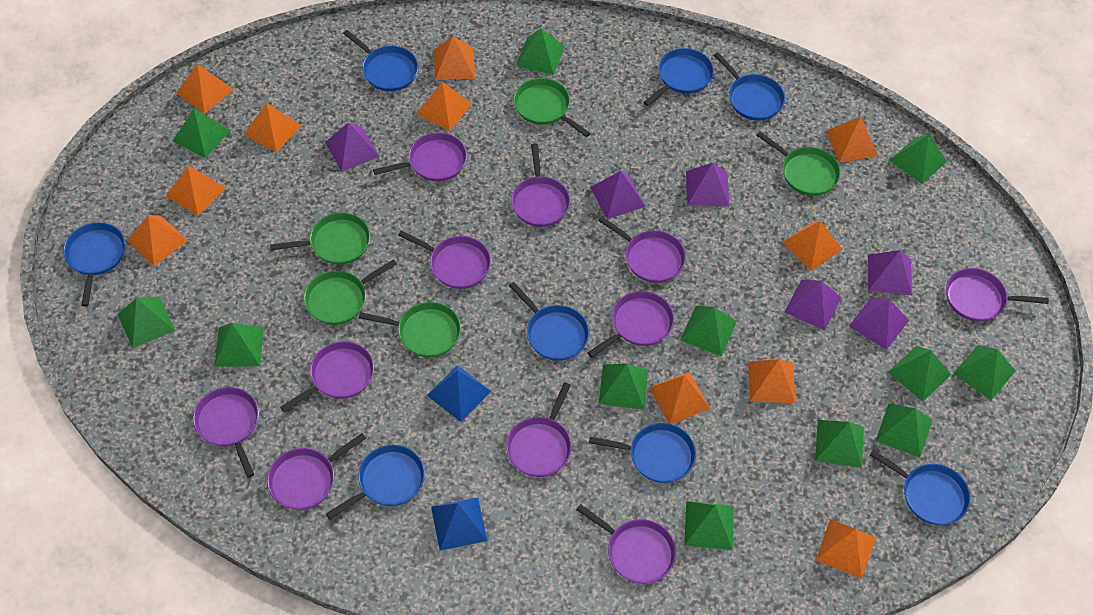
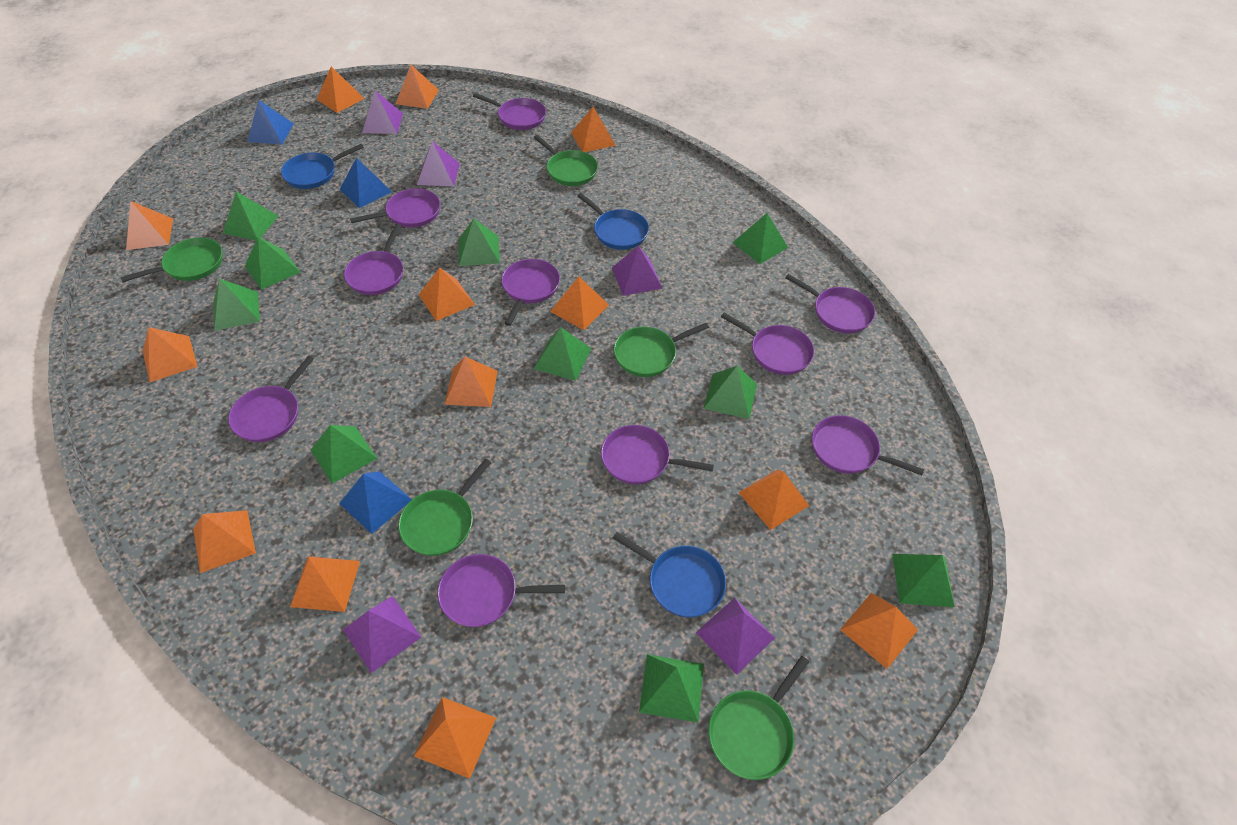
blue pan: [63,223,125,306] [326,445,425,519] [343,30,418,91] [509,282,589,361] [589,423,696,483] [643,48,714,106] [714,52,785,121] [870,450,971,525] = 8 -> [281,144,364,189] [577,193,649,250] [613,532,726,618] = 3
blue pyramid: [427,365,491,422] [431,497,488,551] = 2 -> [247,100,294,145] [339,158,392,208] [339,471,412,534] = 3
green pyramid: [117,297,175,348] [173,109,231,158] [214,323,264,367] [516,28,565,75] [599,364,648,410] [680,306,737,356] [684,501,734,550] [815,420,864,468] [876,403,932,458] [888,346,951,401] [890,134,947,184] [953,345,1015,400] = 12 -> [214,279,260,331] [223,192,278,241] [245,237,300,290] [311,425,378,484] [459,218,500,266] [534,328,592,381] [639,654,704,722] [703,366,757,419] [732,213,788,264] [892,554,955,607] = 10
orange pyramid: [127,215,188,266] [166,166,226,216] [177,64,234,114] [244,103,301,153] [416,82,472,131] [434,36,475,80] [649,372,710,424] [748,359,795,403] [783,221,842,271] [816,519,876,579] [826,117,878,162] = 11 -> [126,201,173,250] [143,327,197,383] [193,510,256,573] [290,556,360,612] [316,67,365,113] [396,65,439,109] [414,697,496,779] [418,268,475,321] [445,357,498,407] [550,277,609,330] [571,107,616,152] [738,470,809,530] [840,593,918,669] = 13
purple pan: [193,387,259,478] [267,433,366,510] [280,341,374,412] [373,133,467,181] [398,230,491,289] [506,382,572,477] [511,144,570,227] [576,504,676,584] [587,291,674,357] [598,216,686,283] [946,268,1049,322] = 11 -> [228,356,314,442] [344,224,403,295] [350,189,440,228] [437,554,565,627] [473,93,546,130] [501,259,560,326] [601,425,714,484] [721,312,814,375] [785,274,875,334] [812,415,924,475] = 10
purple pyramid: [325,122,380,172] [590,171,646,219] [686,163,729,206] [784,280,841,330] [849,297,909,350] [868,250,912,295] = 6 -> [343,596,422,673] [362,91,403,134] [417,141,460,186] [612,246,662,296] [696,598,775,675] = 5

